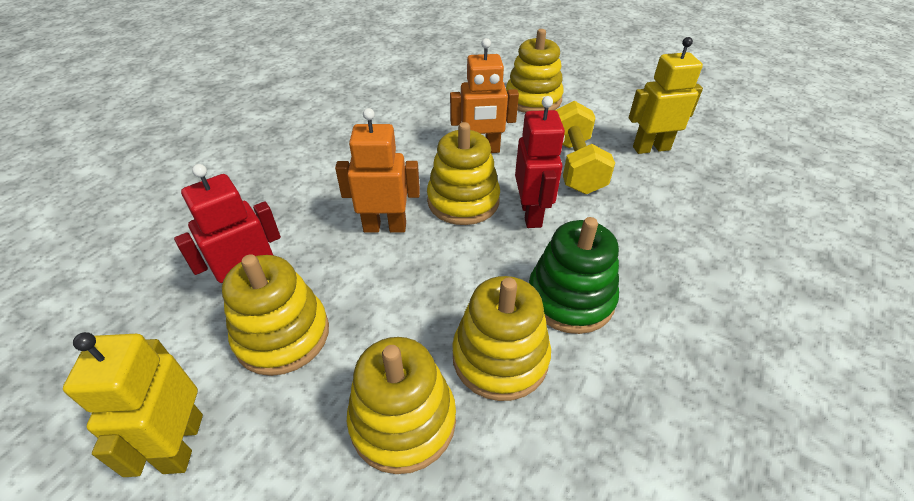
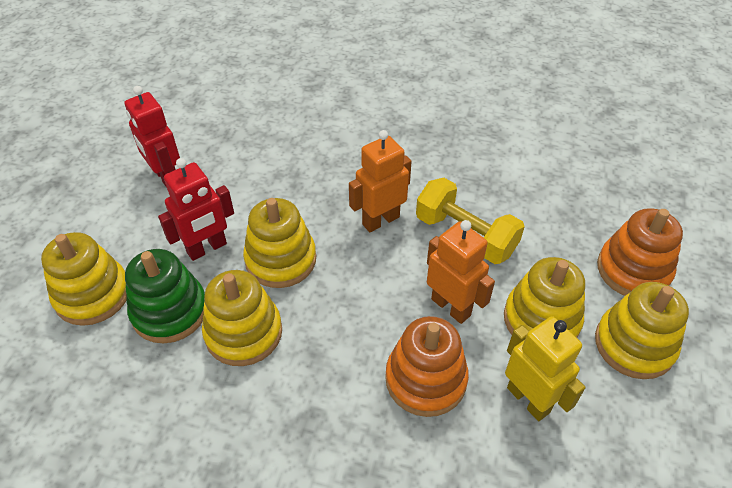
orange stacking toy: none = 0 -> [385,316,469,417] [597,208,683,296] = 2
yellow robot: [63,332,203,477] [629,37,703,154] = 2 -> [505,316,585,421] = 1

